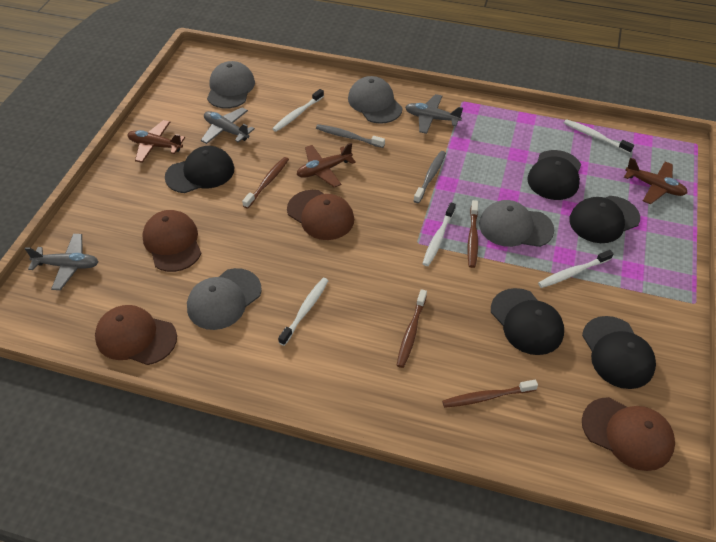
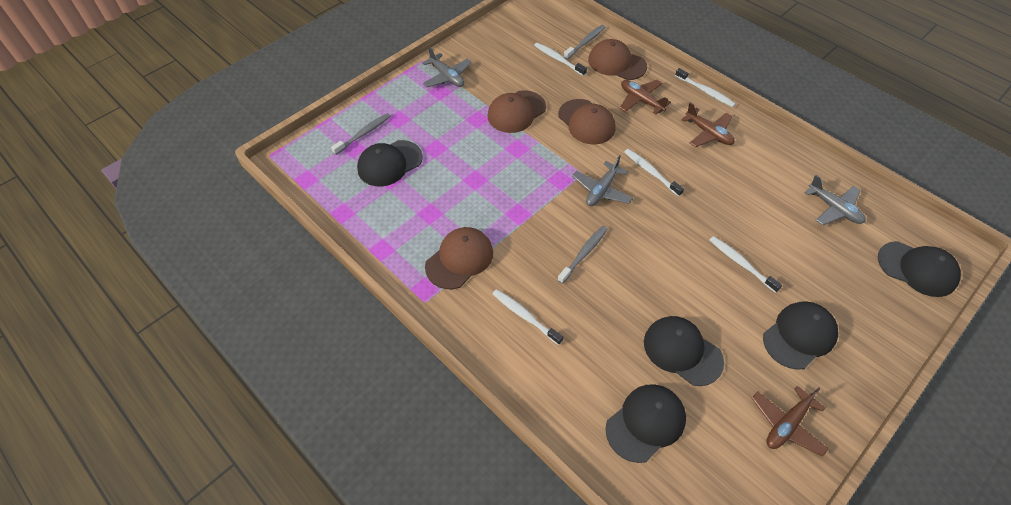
brown toothbrush: [242,157,289,209] [397,289,427,368] [442,380,538,408] [468,200,478,268] = 4 -> none = 0
grey cap: [187,268,262,330] [207,61,255,109] [348,76,403,124] [479,200,554,247] = 4 -> none = 0
grey toothbrush: [316,124,385,148] [413,151,446,203] = 2 -> [331,113,391,155] [558,226,607,284] [564,25,605,60] = 3

